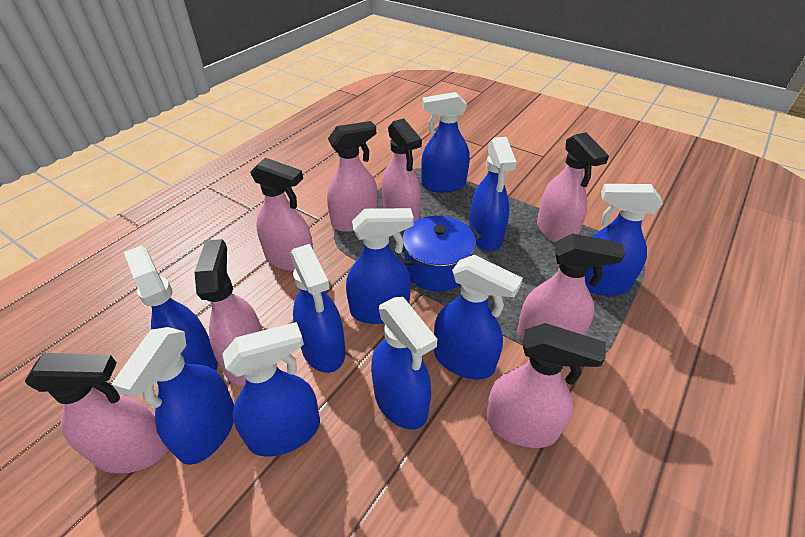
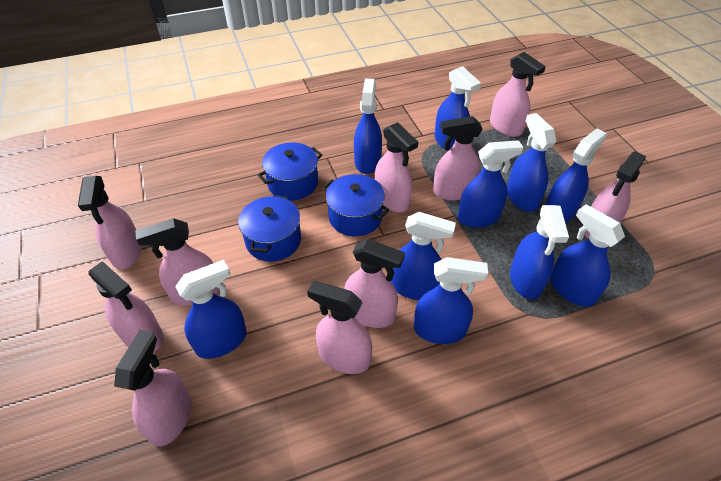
blue pot: [394,216,482,291] = 1 -> [238,195,301,262] [258,142,322,201] [322,174,389,237] = 3
pink spray bottle: [25,353,168,474] [195,239,262,386] [250,158,313,271] [327,121,378,232] [382,119,422,222] [486,323,606,448] [517,233,625,341] [537,132,609,243] = 8 -> [78,176,142,269] [88,261,164,352] [114,330,191,446] [135,218,220,306] [307,281,372,374] [344,239,405,328] [375,122,418,212] [433,116,483,201] [490,52,546,137] [583,151,646,238] = 10

